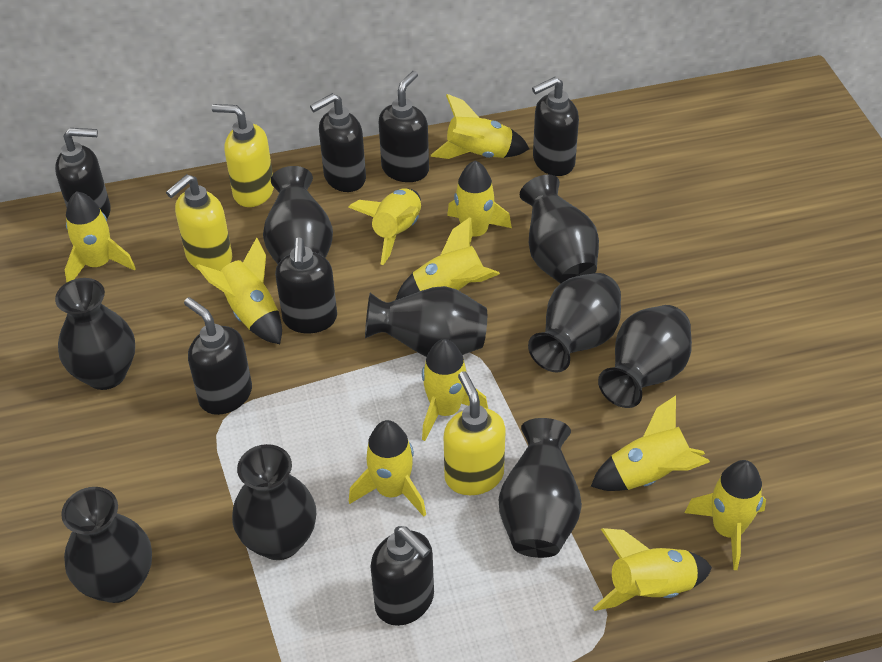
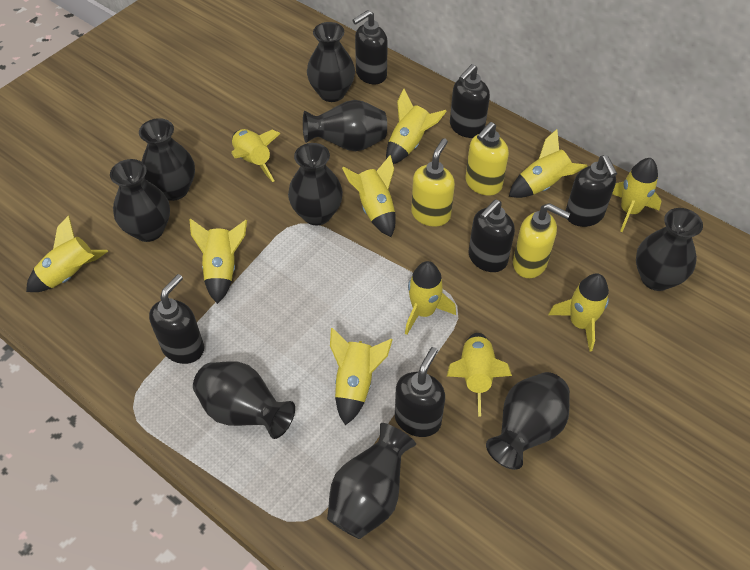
black soap dispenser: [55,128,111,219] [184,297,252,415] [275,237,337,334] [310,93,366,192] [370,526,434,626] [378,71,429,182] [532,77,579,176] = 7 -> [149,274,204,364] [353,10,388,84] [395,347,445,437] [450,64,490,138] [469,199,515,272] [565,155,617,227] = 6

